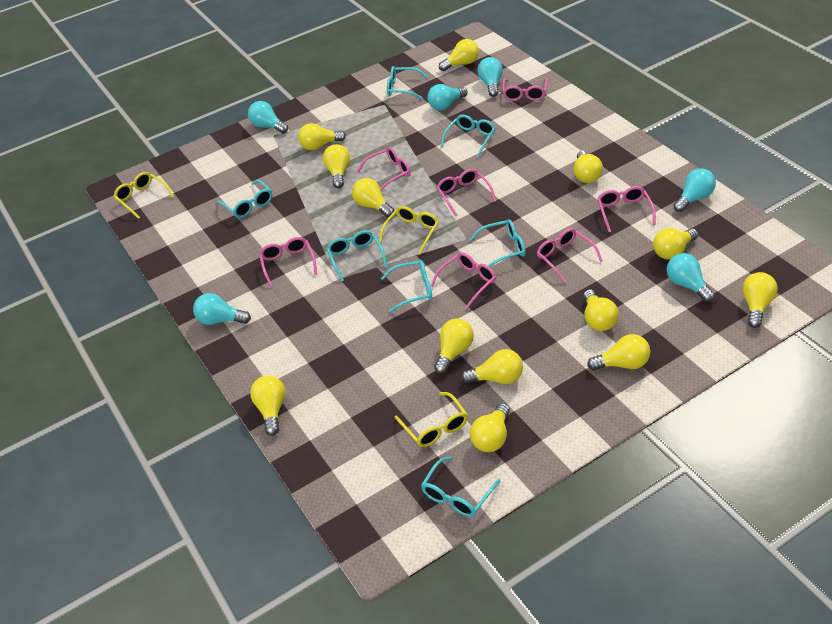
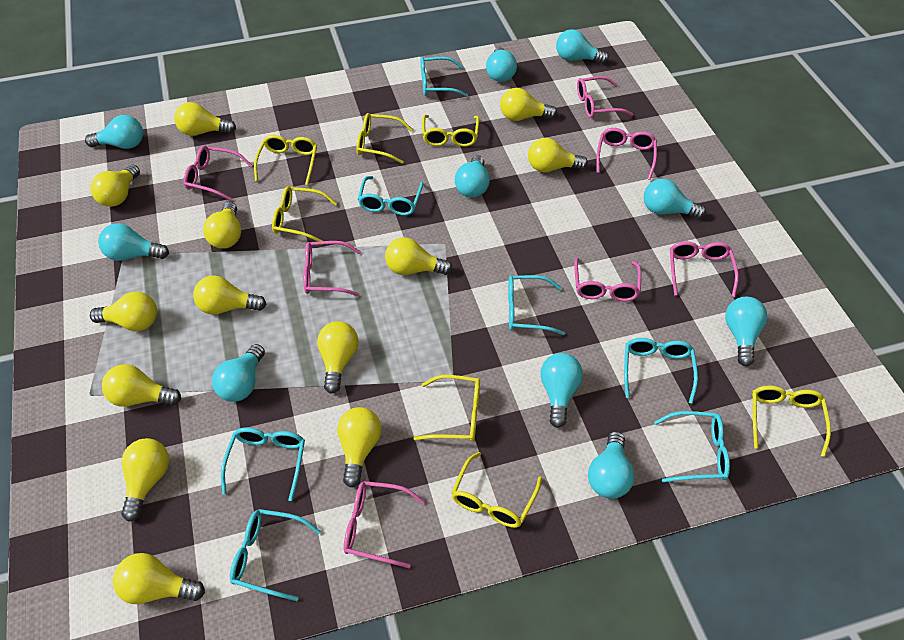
turquoise light bulb: [193,293,251,325] [248,101,288,133] [427,84,468,110] [477,57,503,97] [667,253,715,302] [673,168,716,212] = 6 -> [85,115,143,149] [98,223,169,261] [212,344,265,402] [455,155,490,198] [486,47,517,82] [540,353,583,428] [556,29,609,64] [588,431,634,499] [644,179,706,219] [725,297,767,366] = 10
yellow glasses: [114,172,174,219] [379,206,439,255] [395,392,468,447] = 3 -> [254,135,317,185] [272,186,337,242] [356,113,413,164] [413,375,480,442] [422,115,479,147] [451,452,542,528] [752,385,831,457] = 7

